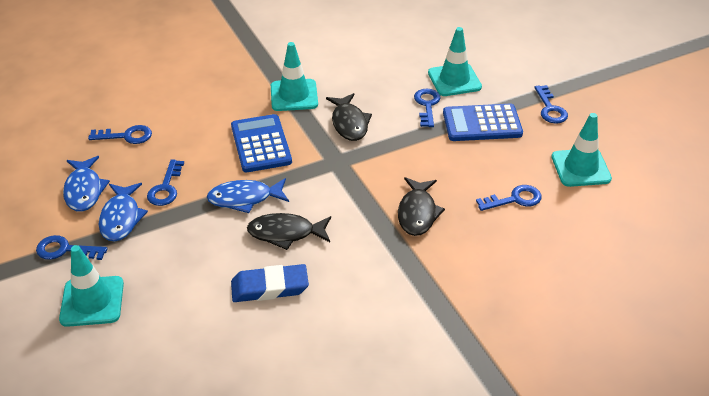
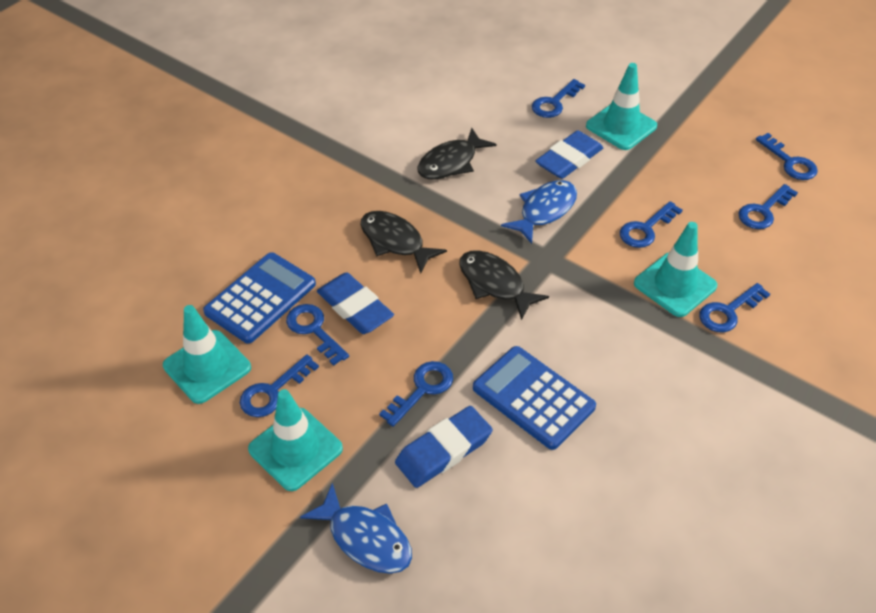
blue eraser: [231,264,309,302] = 1 -> [317,272,394,334] [395,406,493,488] [535,131,603,179] = 3
blue fish: [63,156,110,212] [99,183,148,242] [207,178,289,213] = 3 -> [300,483,412,574] [501,180,577,244] = 2
blue key: [36,235,108,260] [88,125,152,144] [147,159,184,206] [414,89,441,127] [476,185,542,211] [534,85,568,123] = 6 -> [240,354,319,417] [286,304,349,366] [379,361,453,427] [532,79,585,118] [620,201,682,248] [699,283,770,332] [738,184,798,229] [756,133,818,180] = 8

